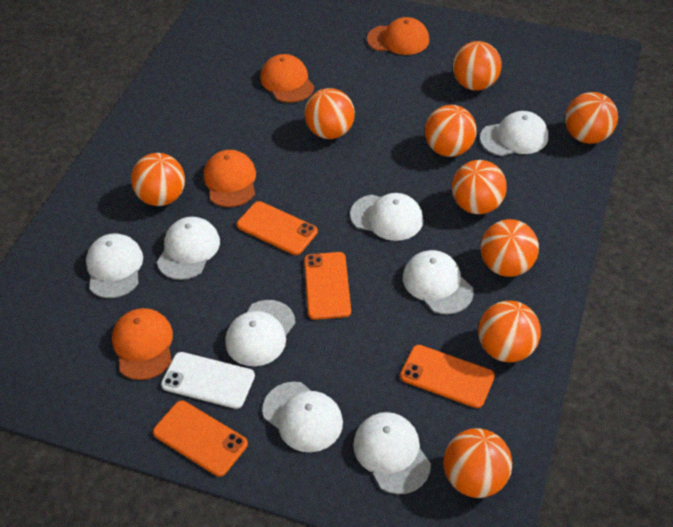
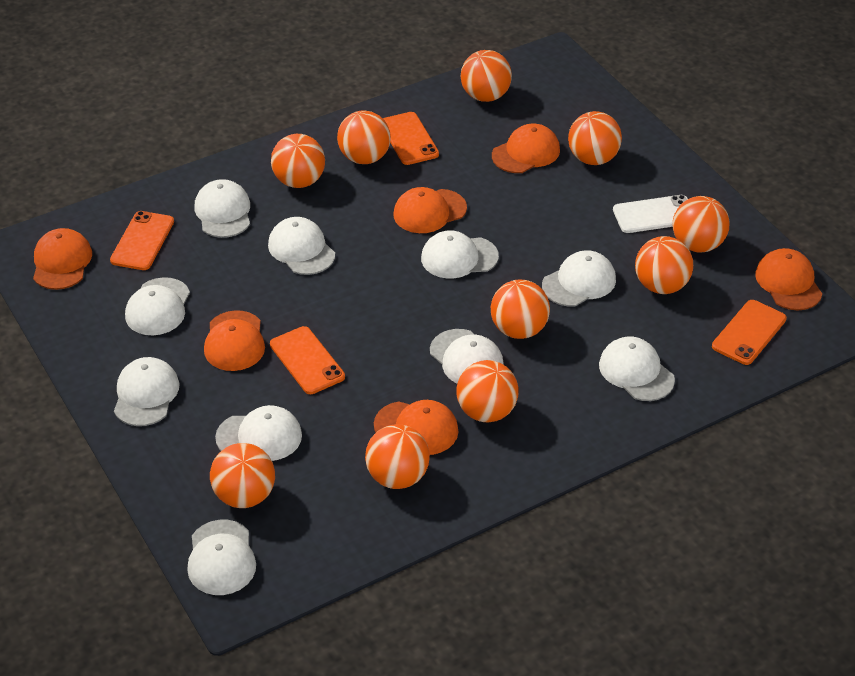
orange ball: [131,153,185,206] [304,88,355,139] [425,105,477,157] [443,428,512,498] [452,160,507,214] [453,41,502,91] [478,301,541,362] [480,219,539,277] [565,92,618,144] = 9 -> [210,443,275,508] [271,134,325,188] [337,110,391,164] [365,424,430,489] [456,360,518,422] [460,50,512,102] [491,280,550,339] [568,111,622,165] [635,236,693,294] [673,196,730,253] = 10
orange cap: [112,308,173,380] [204,150,256,207] [261,54,314,103] [367,17,429,55] = 4 -> [33,228,92,290] [204,310,265,371] [374,400,458,455] [393,187,467,233] [492,124,560,173] [755,248,822,310] = 6
white cap: [86,234,143,298] [157,217,220,280] [225,300,296,366] [262,382,343,452] [350,193,423,241] [353,412,431,494] [403,250,474,314] [480,111,548,156] = 8 -> [114,357,179,426] [125,277,190,335] [187,520,256,595] [194,179,250,238] [215,405,302,461] [268,217,335,275] [421,230,499,278] [430,329,504,383] [542,250,616,306] [599,337,675,401] = 10

